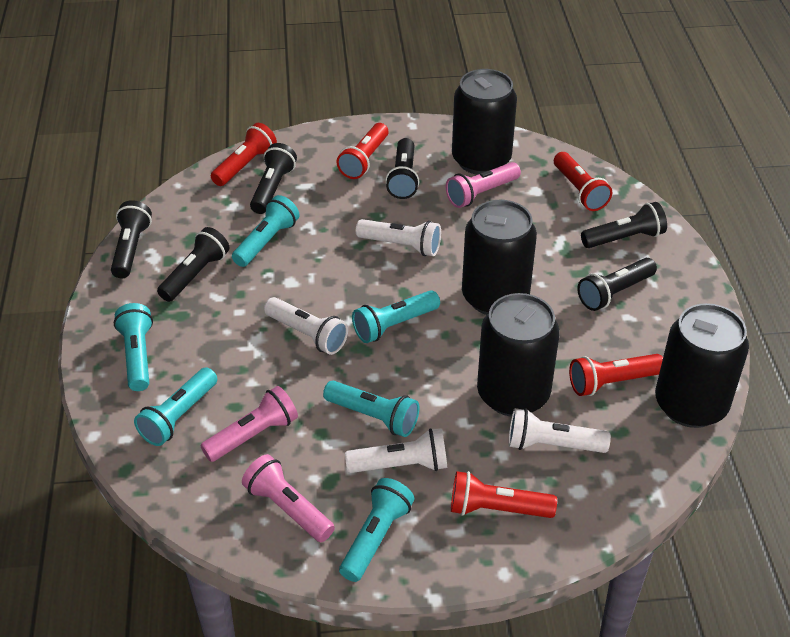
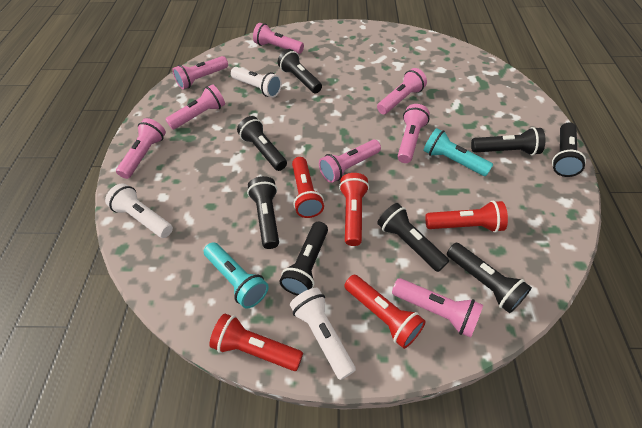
black can: [452,69,517,175] [462,200,537,315] [477,293,559,417] [655,303,749,428] = 4 -> none = 0
black flashlight: [111,200,152,279] [157,227,229,302] [250,143,297,214] [385,138,419,199] [577,258,657,311] [581,202,667,248] = 6 -> [237,116,287,171] [247,176,279,249] [278,49,322,93] [279,222,328,296] [377,203,449,272] [447,243,532,313] [471,127,546,155] [552,122,586,177] = 8
pink flashlight: [200,386,298,462] [242,454,335,542] [446,162,521,208] = 3 -> [116,118,166,179] [165,84,225,130] [173,56,228,89] [253,23,304,54] [319,140,381,183] [377,68,427,114] [392,278,483,338] [397,104,430,163] = 8
turquoise flashlight: [114,303,153,391] [134,367,217,446] [232,195,299,267] [323,381,419,437] [339,478,414,582] [352,290,440,343] = 6 -> [204,242,269,309] [424,128,493,176] = 2
white flashlight: [264,297,348,355] [345,428,447,473] [356,219,441,256] [508,408,611,453] = 4 -> [105,183,173,238] [231,67,282,98] [290,288,356,380] = 3

